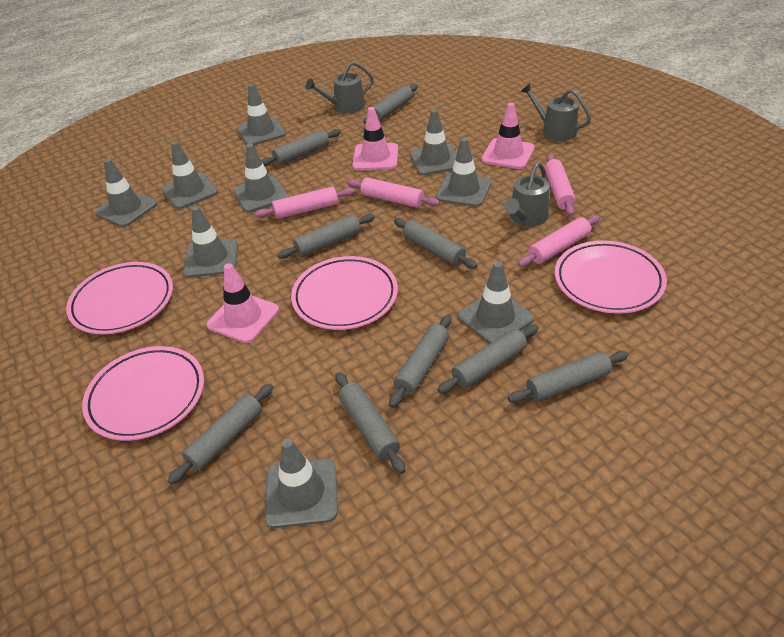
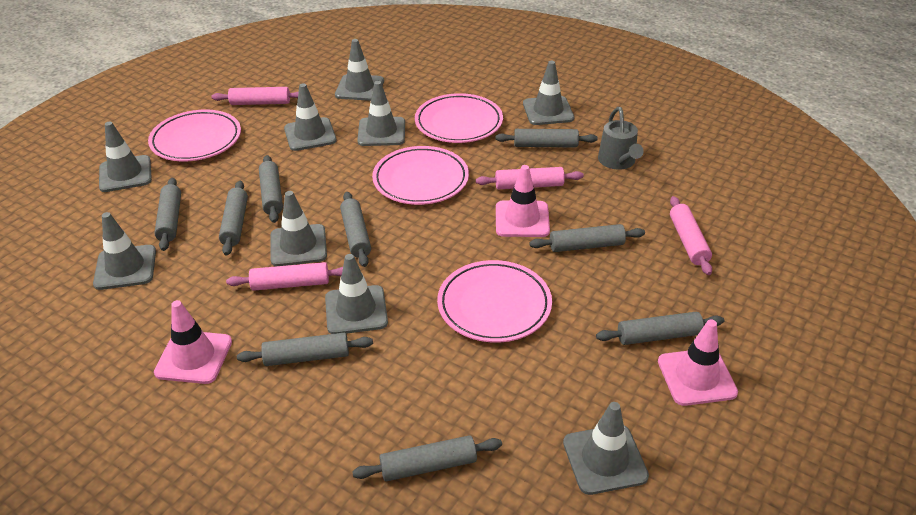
grey watering can: [306,61,374,113] [504,162,549,227] [520,83,591,141] = 3 -> [598,107,644,170] = 1

